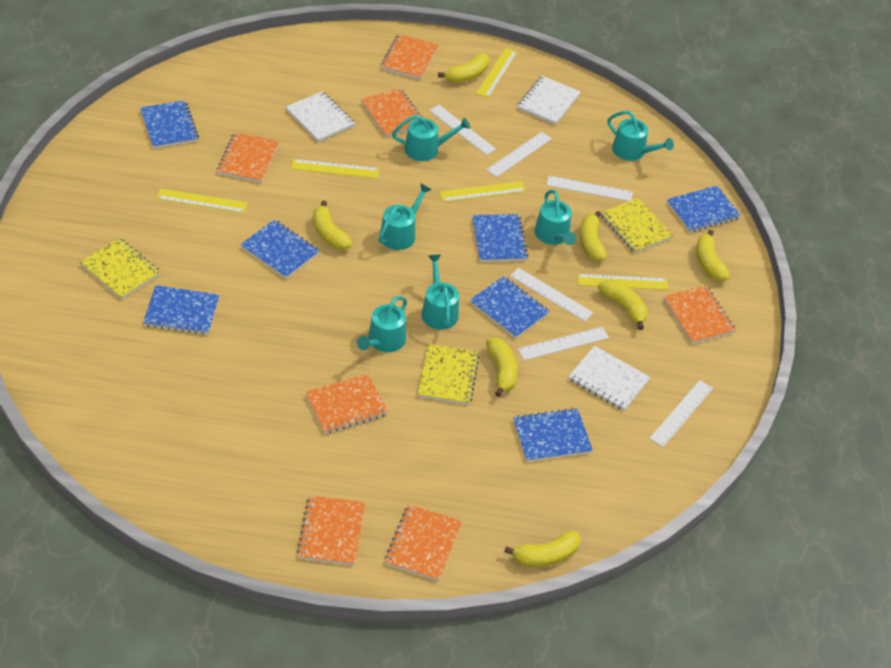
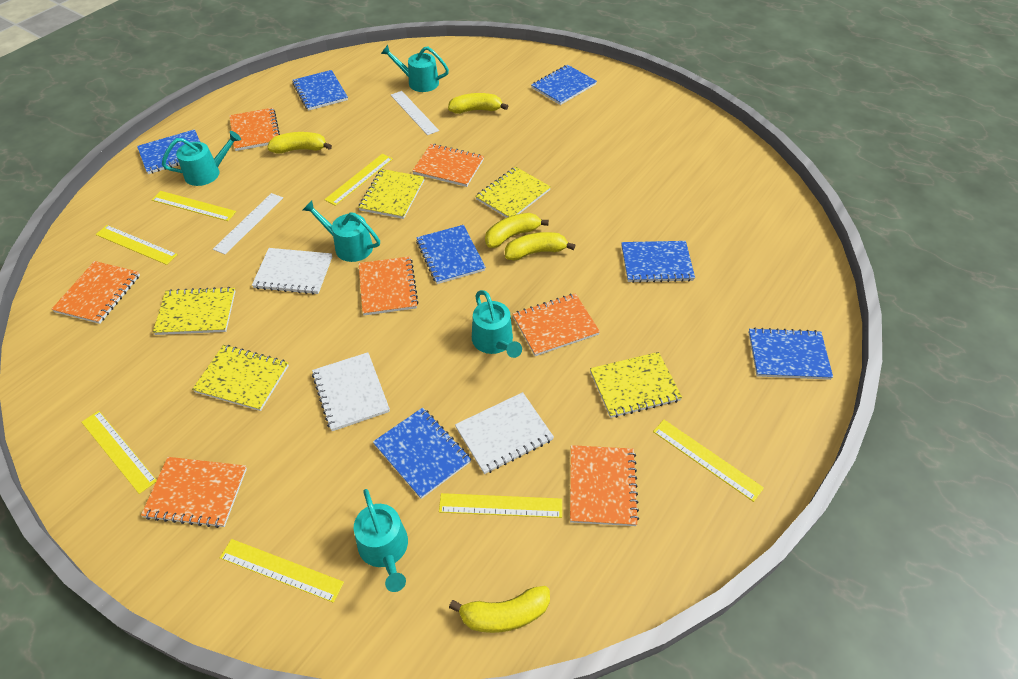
turquoise watering can: [357,296,407,352] [379,183,432,250] [392,115,470,161] [421,254,459,330] [535,190,576,245] [608,111,674,161] = 6 -> [162,131,241,186] [303,201,380,262] [354,489,408,592] [381,45,449,92] [472,290,522,358] = 5
white ruler: [429,105,496,155] [486,132,552,177] [510,268,593,321] [518,327,609,360] [547,176,633,201] [649,380,713,447] = 6 -> [213,193,283,254] [391,91,439,135] = 2
yellow banana: [313,201,353,250] [438,53,489,83] [486,338,517,397] [504,531,581,567] [579,211,607,262] [598,280,648,330] [696,230,730,281] = 7 -> [267,132,332,154] [448,93,508,114] [449,586,550,633] [485,213,549,248] [505,232,576,261] = 5
yellow notebook: [80,238,160,299] [418,344,480,405] [601,198,673,253] = 3 -> [153,287,236,335] [192,345,289,411] [358,169,425,219] [475,167,551,218] [590,352,682,418] = 5
yellow ruler: [157,189,248,213] [291,159,379,179] [439,181,526,202] [476,48,517,98] [577,274,668,290] = 5 -> [81,411,157,494] [96,225,178,265] [152,191,236,221] [220,539,344,603] [324,154,393,206] [439,493,562,518] [653,420,764,502] = 7

